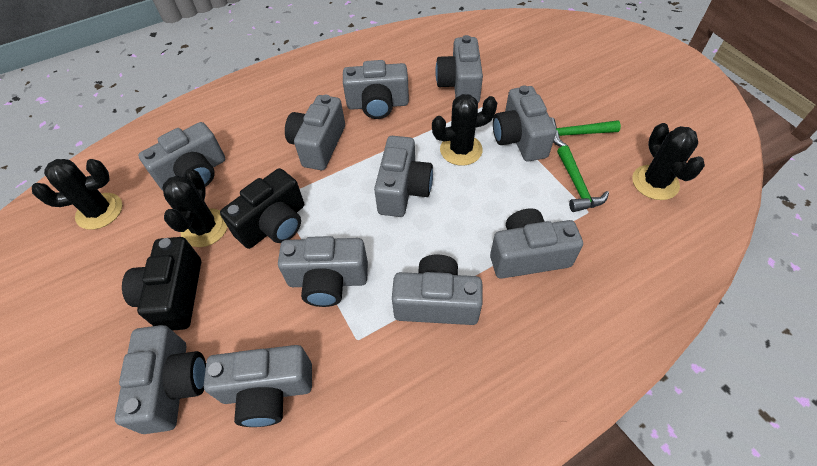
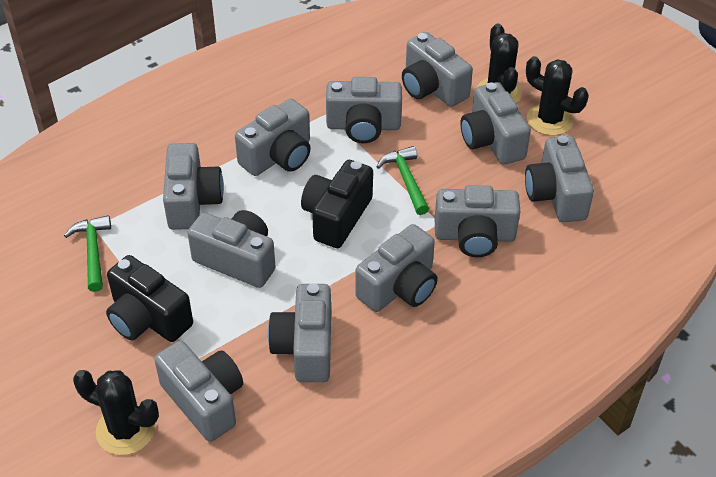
black cactus: [32,159,122,230] [162,169,227,247] [432,94,497,166] [632,123,705,200] = 4 -> [73,370,159,455] [477,24,522,103] [526,56,589,136] = 3

